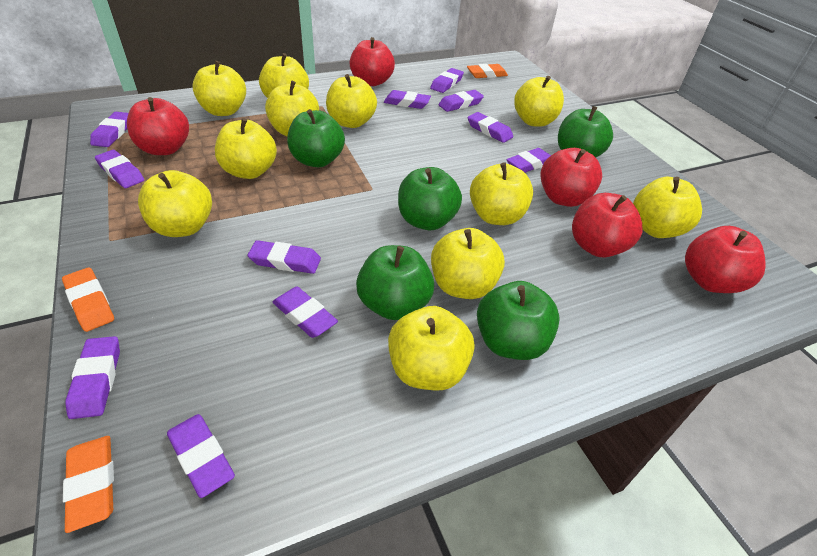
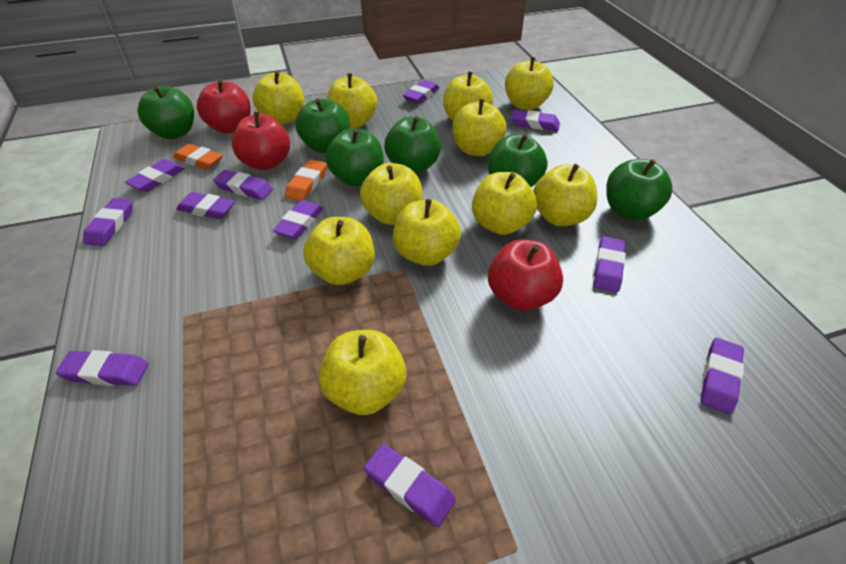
green apple: [287,109,345,167] [356,245,434,320] [398,167,462,230] [477,281,560,360] [558,106,613,158] = 5 -> [138,86,194,139] [296,99,350,153] [325,128,384,186] [384,116,441,173] [488,134,548,187] [606,159,673,220] = 6
orange eraser: [62,267,114,332] [63,436,114,533] [467,64,508,78] = 3 -> [173,144,223,170] [285,159,327,201] = 2
red apple: [127,97,189,155] [350,37,395,86] [541,148,602,207] [572,193,642,257] [685,226,766,293] = 5 -> [197,79,251,134] [232,111,290,170] [488,239,563,311] = 3

